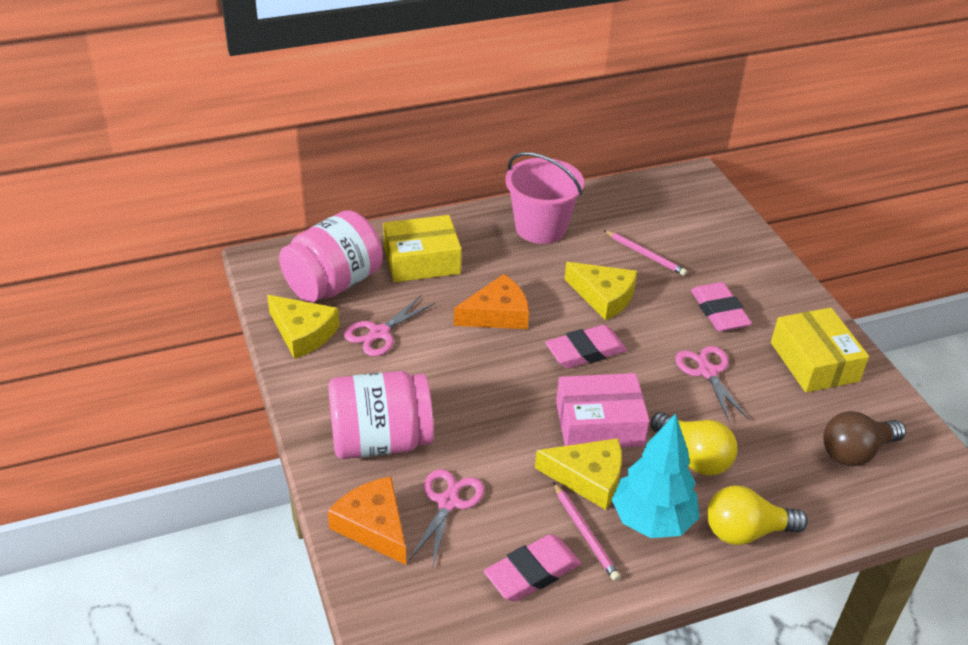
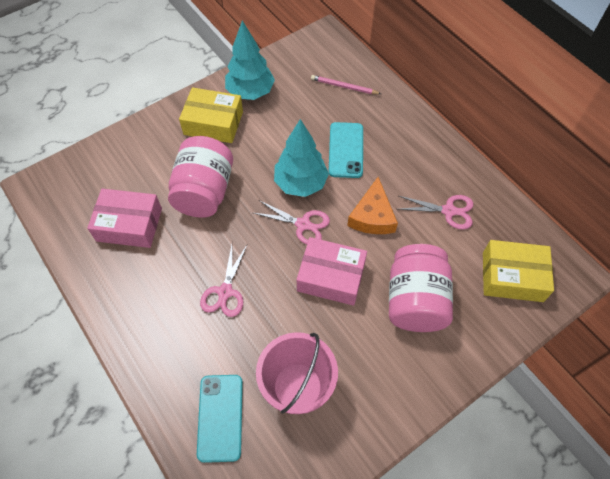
brown light bulb: [823,411,906,466] = 1 -> none = 0
orange cheese: [328,476,406,565] [454,274,529,329] = 2 -> [347,177,398,234] = 1
pink box: [556,373,650,447] = 1 -> [87,189,162,248] [297,237,367,306] = 2
pink eraser: [484,534,581,602] [545,325,627,368] [691,282,752,332] = 3 -> none = 0
pink pencil: [553,482,620,581] [604,230,687,276] = 2 -> [311,75,381,94] = 1
turquoise phone: none = 0 -> [197,375,243,463] [329,122,363,178] = 2
turquoise tree: [612,413,699,538] = 1 -> [225,20,275,100] [274,119,329,197] = 2
yellow cheese: [267,295,339,359] [535,438,622,510] [565,262,637,321] = 3 -> none = 0
yellow light bulb: [651,412,737,476] [707,485,808,545] = 2 -> none = 0

